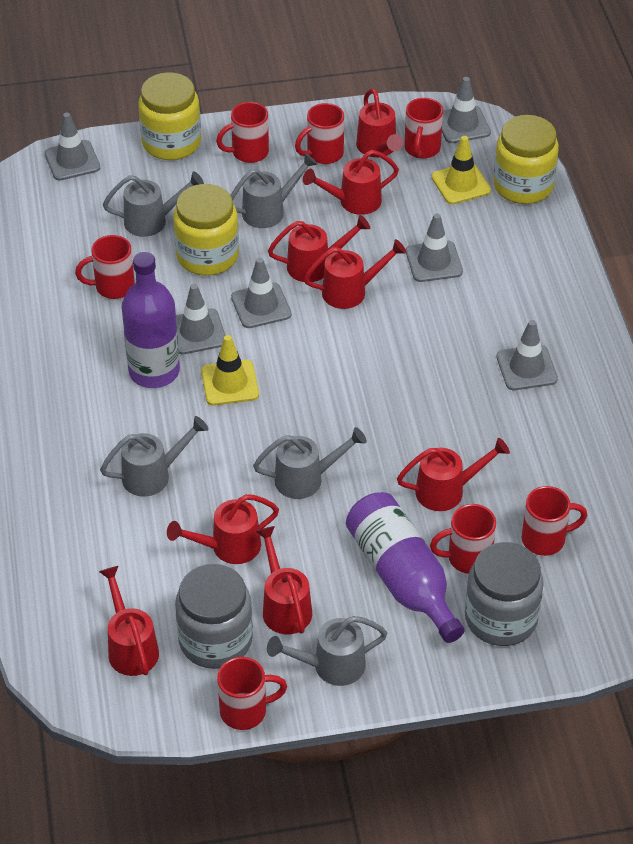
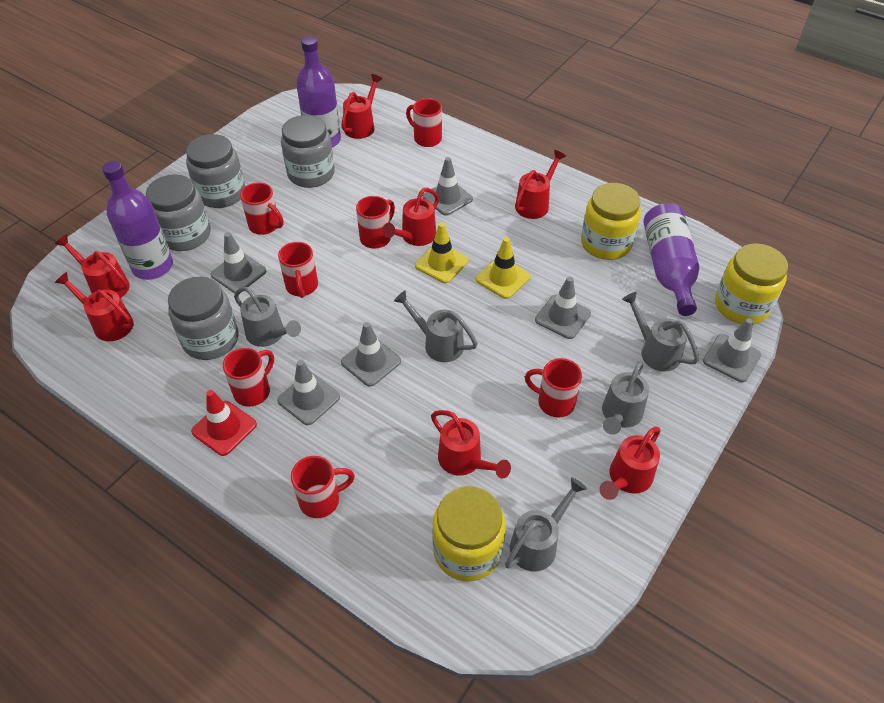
grey jar: [175,564,253,669] [465,542,544,646] = 2 -> [146,174,211,251] [168,277,239,360] [186,134,245,208] [281,115,335,188] = 4
purple bottle: [122,252,180,388] [346,492,465,643] = 2 -> [102,161,173,280] [296,36,341,148] [643,203,699,316] = 3
red traffic cone: none = 0 -> [191,390,257,456] = 1
red watering can: [99,566,159,676] [167,494,279,564] [256,526,312,634] [268,215,370,282] [303,150,399,215] [304,239,406,309] [356,88,403,157] [397,438,510,511] = 8 -> [55,234,130,298] [55,272,134,341] [341,74,382,139] [382,188,439,246] [431,410,511,478] [515,150,566,219] [599,427,660,500] = 7

